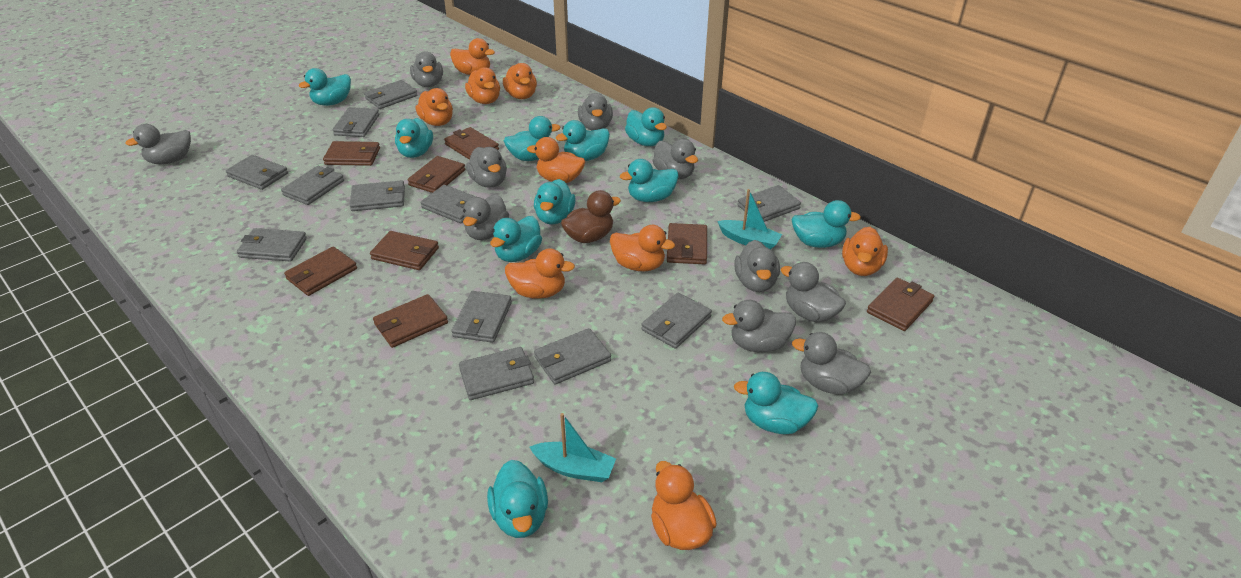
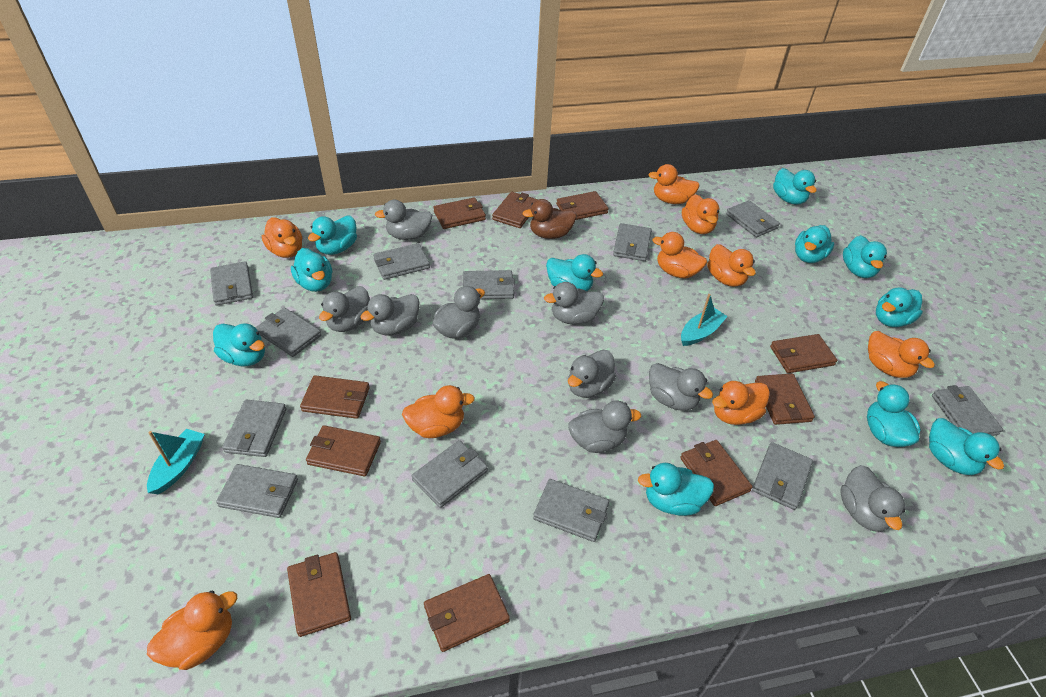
brown wallet: [284,246,357,296] [323,141,380,166] [370,231,439,270] [373,294,448,348] [407,156,465,193] [444,127,499,160] [667,223,707,264] [867,278,934,331] = 8 -> [287,552,351,637] [300,375,370,419] [306,425,381,477] [424,574,510,652] [433,197,486,229] [492,192,538,228] [556,191,609,220] [680,440,753,506] [755,373,815,425] [770,334,837,373] = 10
grey duck: [125,124,191,164] [410,51,443,87] [463,194,509,240] [466,147,507,188] [578,93,613,130] [653,139,698,179] [722,300,796,352] [734,240,780,292] [781,262,846,322] [792,332,871,395] = 10 -> [319,286,370,332] [360,294,419,336] [375,200,432,240] [432,286,485,339] [544,282,604,325] [568,350,616,398] [568,401,641,453] [649,363,713,411] [840,465,905,532] = 9

